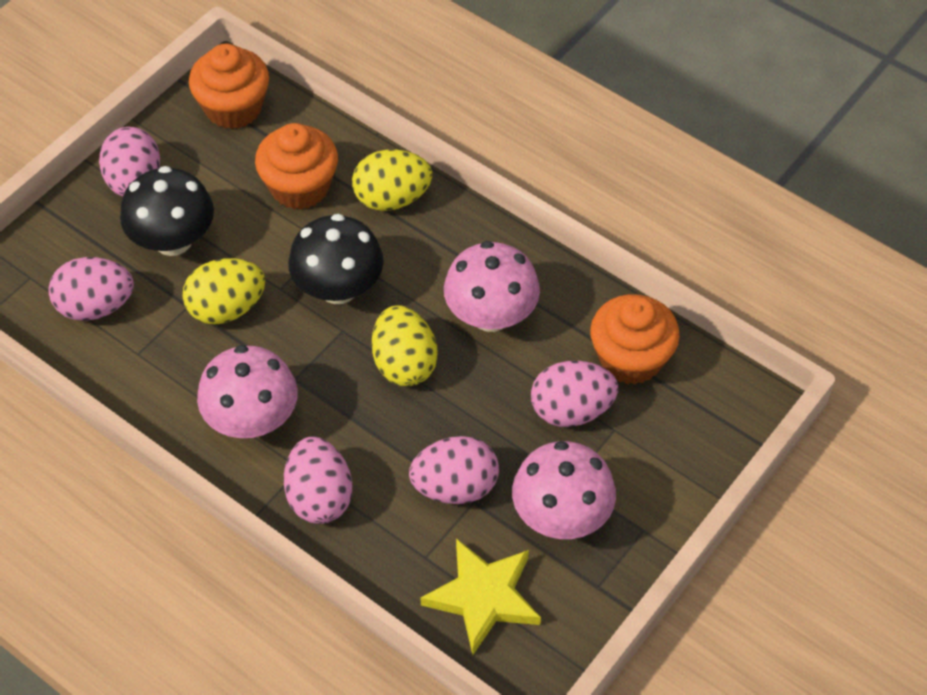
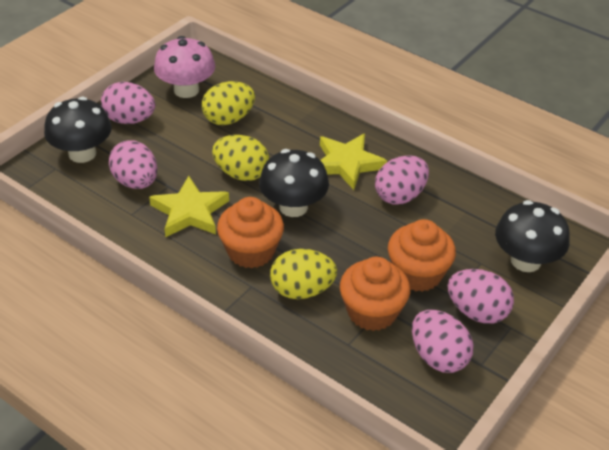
black mushroom: [120,166,214,256] [288,214,384,304] = 2 -> [44,97,112,163] [259,149,329,217] [495,200,570,272] = 3
pink mushroom: [197,345,298,438] [444,241,540,332] [512,441,616,539] = 3 -> [154,36,215,98] = 1
yellow star: [421,538,541,655] = 1 -> [149,176,229,237] [320,133,387,190] = 2

